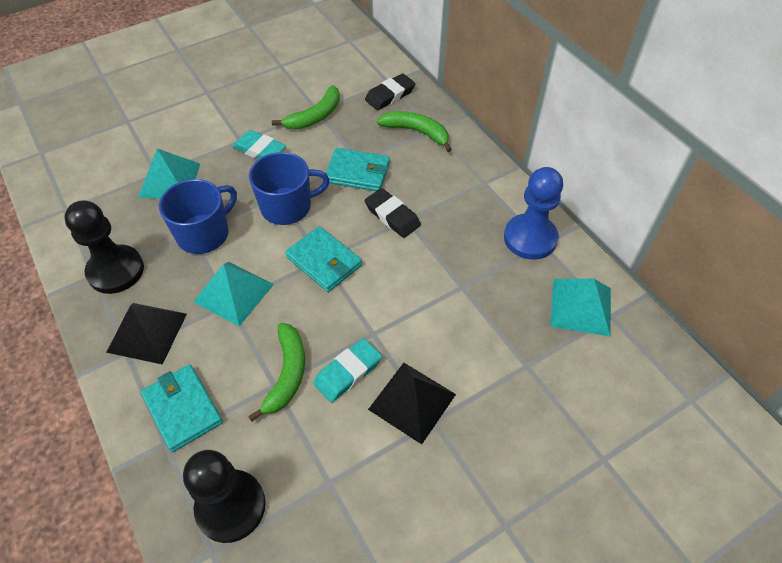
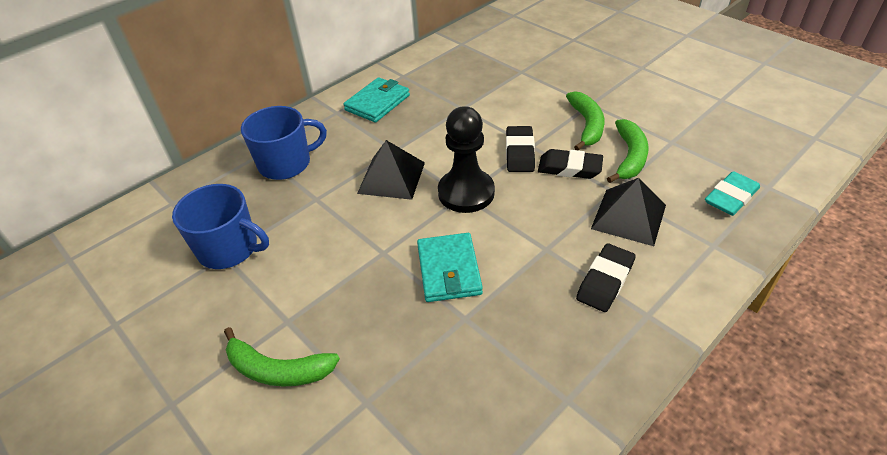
black eraser: [365,73,415,110] [365,188,421,238] = 2 -> [506,126,535,172] [538,149,603,179] [576,243,636,312] = 3
black pawn: [64,200,144,294] [183,450,266,543] = 2 -> [438,106,495,213] = 1
blue pawn: [504,167,563,260] = 1 -> none = 0
turquoise eraser: [233,130,286,159] [313,338,382,403] = 2 -> [705,171,760,216] = 1
turquoise pyramid: [138,149,200,199] [194,262,274,326] [550,278,611,337] = 3 -> none = 0
turquoise wallet: [141,364,223,452] [285,226,362,292] [326,148,390,191] = 3 -> [343,77,410,123] [417,233,483,302] = 2

